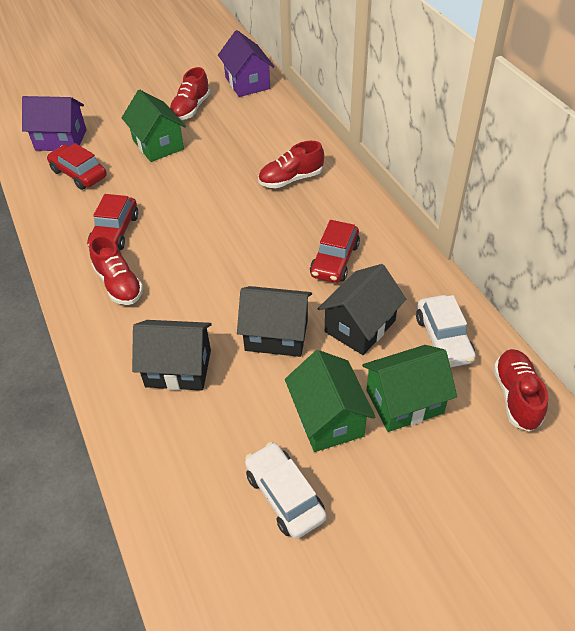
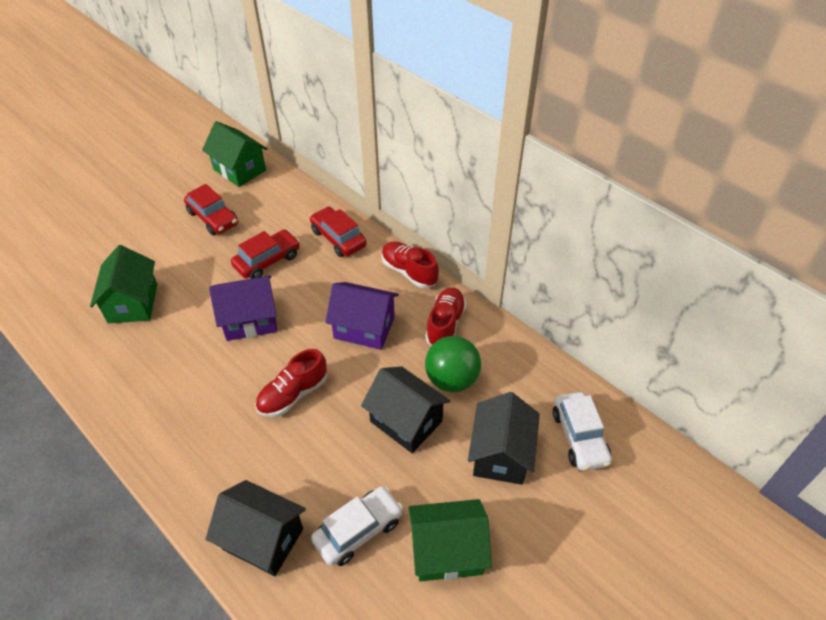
green ball: none = 0 -> [425,336,481,392] = 1
red shoe: [89,235,143,305] [170,67,210,120] [258,141,324,188] [494,349,548,432] = 4 -> [255,349,327,417] [382,241,439,288] [425,288,466,346] = 3

